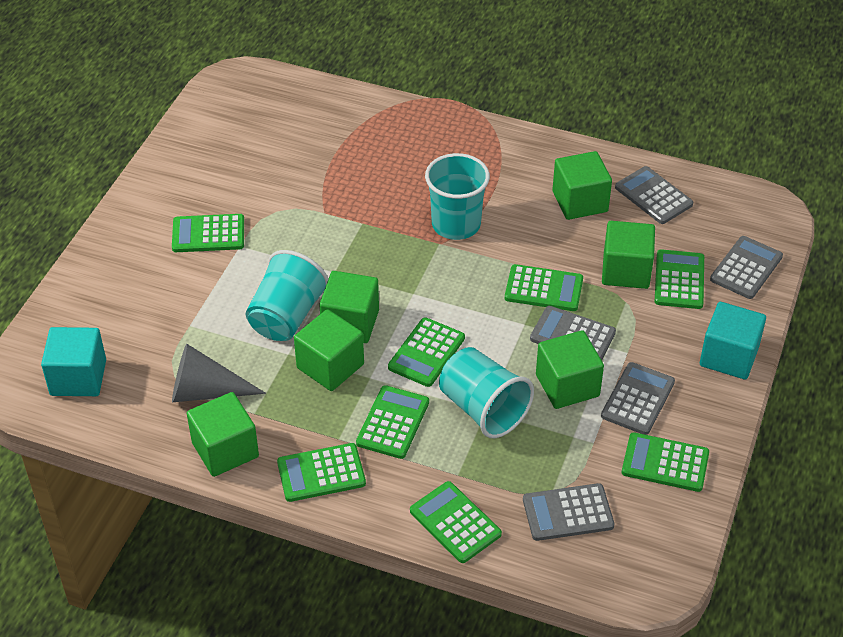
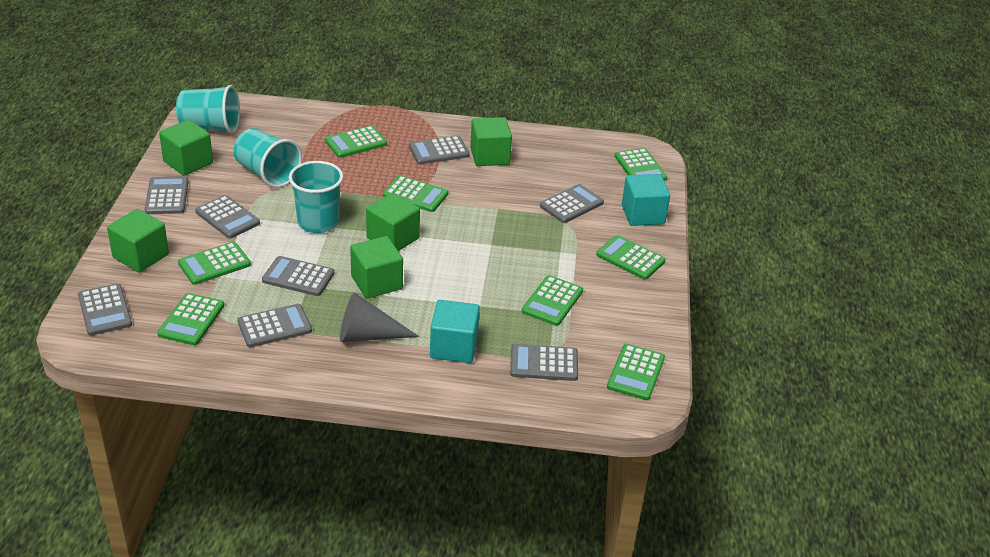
green cube: [187,392,259,477] [294,309,364,391] [319,271,379,343] [536,330,604,409] [552,151,612,220] [602,221,655,289] = 6 -> [107,209,169,273] [159,119,213,176] [350,236,403,299] [366,193,420,251] [470,117,512,166] = 5
grey calculator: [523,483,614,541] [530,306,616,360] [601,362,675,435] [615,166,693,224] [710,236,783,299] = 5 -> [78,283,132,336] [144,176,188,214] [195,195,260,239] [237,304,312,347] [262,256,334,296] [409,136,470,165] [510,344,578,381] [540,184,604,223] = 8

